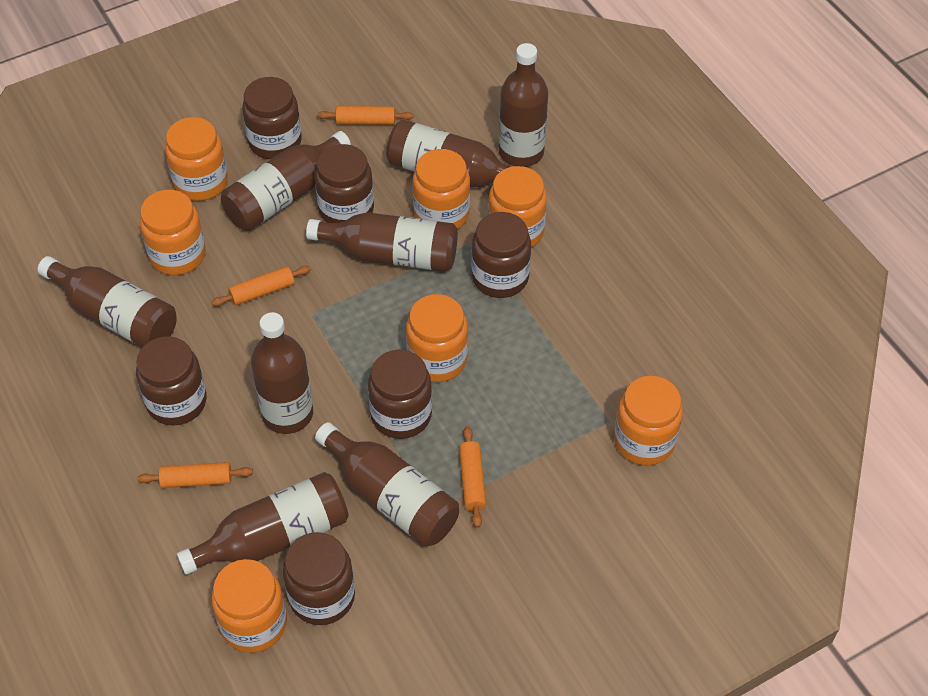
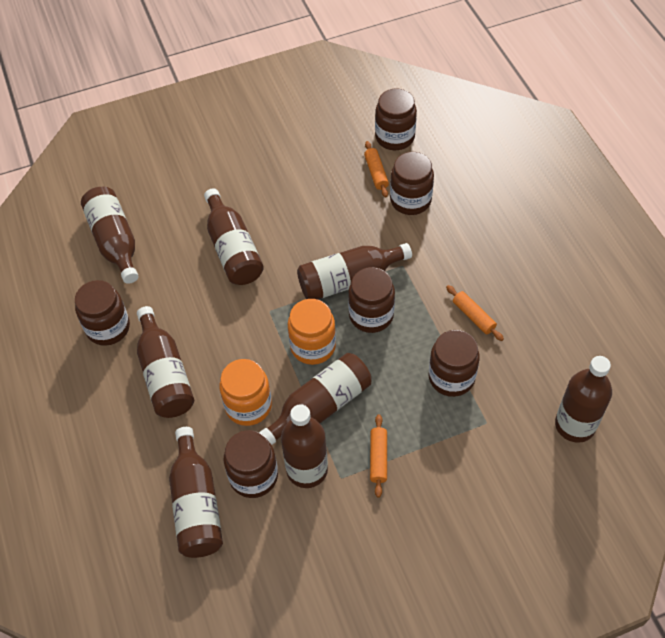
orange jar: [140,190,206,275] [165,117,228,201] [212,559,287,653] [406,294,468,382] [413,149,470,229] [488,166,547,248] [614,376,683,465] = 7 -> [220,359,272,426] [288,299,336,365] = 2
orange rolling pin: [137,462,253,488] [211,266,311,306] [317,106,414,125] [459,426,486,528] = 4 -> [364,141,389,197] [370,414,387,498] [446,285,504,341] = 3

